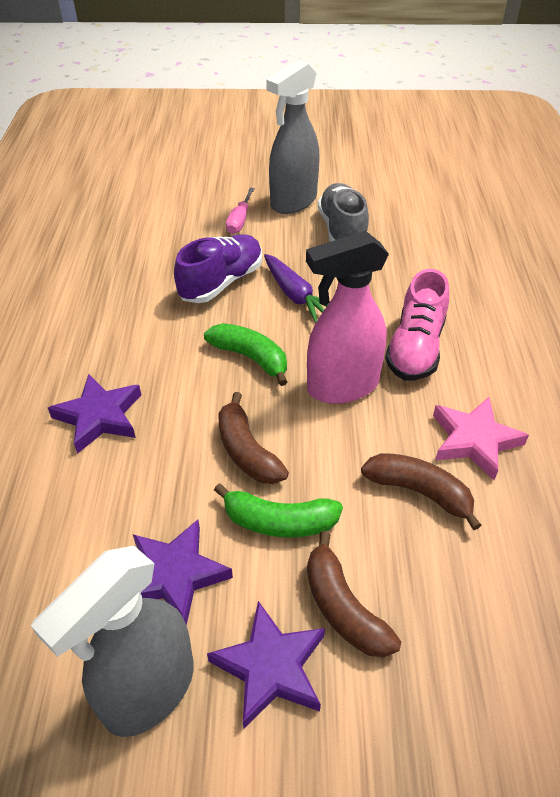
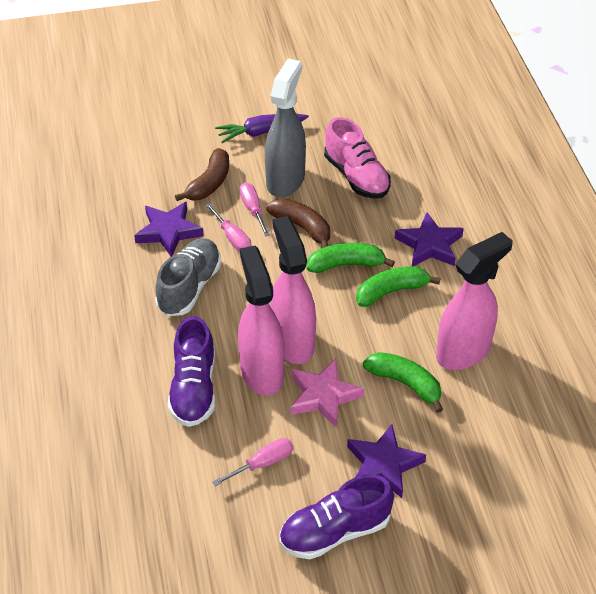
brown banana: [218,392,289,484] [307,531,401,657] [361,453,482,530] = 3 -> [175,148,229,201] [266,198,330,248] = 2
green banana: [204,323,287,386] [214,483,343,537] = 2 -> [307,243,395,273] [356,266,440,307] [363,352,443,413] = 3
grey spray bottle: [31,546,194,737] [266,60,320,214] = 2 -> [265,58,306,197] = 1
pink screwdriver: [226,187,255,234] = 1 -> [205,203,251,252] [212,438,293,486] [239,183,270,237] = 3
pink spray bottle: [306,231,389,404] = 1 -> [238,246,285,396] [270,216,316,364] [436,232,513,370] = 3
purple shoe: [174,234,262,303] = 1 -> [168,316,215,427] [279,474,394,559] = 2

